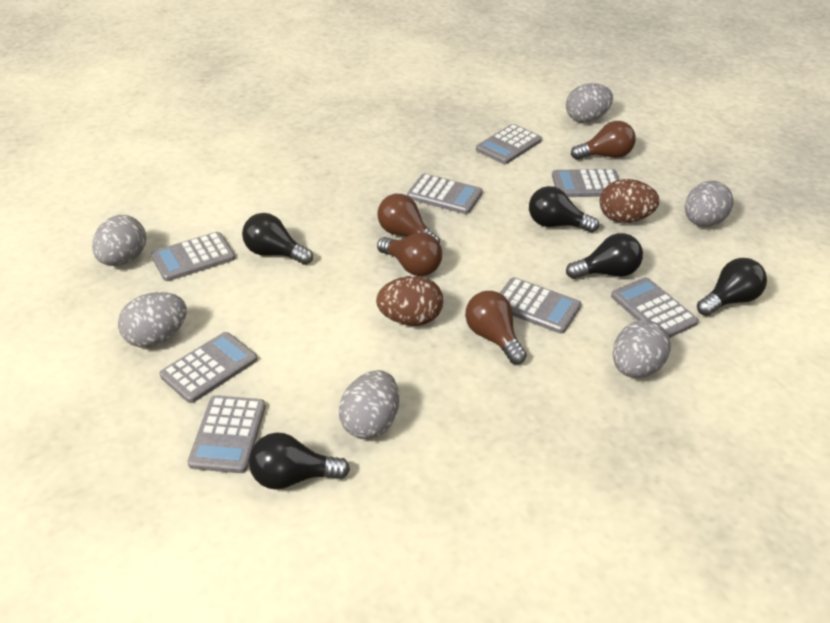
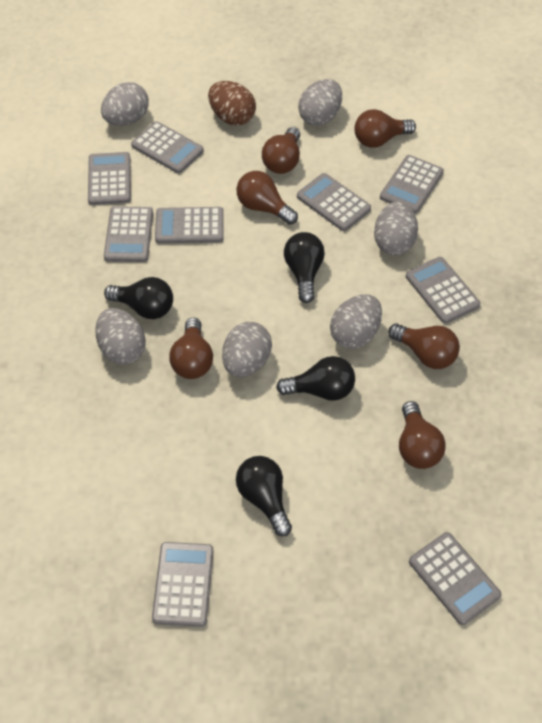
black light bulb: [242,213,313,265] [249,432,350,490] [529,186,599,233] [566,233,643,279] [697,258,767,316] = 5 -> [104,277,173,319] [236,456,292,536] [276,356,355,401] [284,232,325,303] = 4
brown egg: [376,276,443,326] [599,179,660,223] = 2 -> [208,81,256,126] = 1
brown light bulb: [377,194,440,244] [377,232,442,276] [465,291,527,364] [571,121,636,160] = 4 -> [169,318,213,379] [237,171,298,225] [262,127,300,174] [354,109,416,148] [388,324,460,369] [399,401,446,469] = 6
grey calculator: [151,232,235,281] [160,332,257,403] [187,395,266,473] [407,174,482,214] [476,124,542,164] [500,277,581,334] [552,169,619,197] [611,277,698,338] = 8 -> [88,152,131,205] [104,206,153,262] [131,121,204,173] [152,542,214,627] [155,207,224,244] [297,173,371,231] [380,155,444,214] [406,257,480,324] [409,532,501,625] = 9

